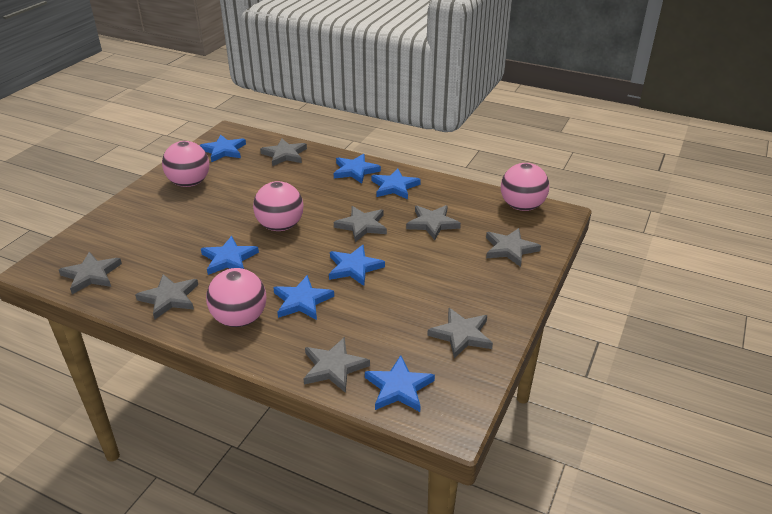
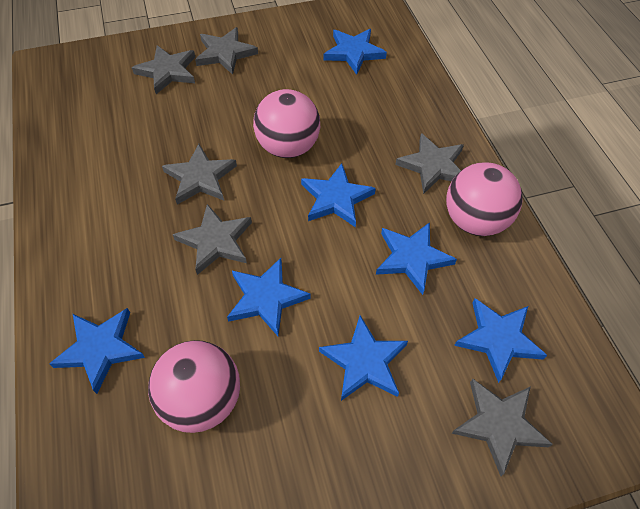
grey star: [59,252,122,294] [135,274,198,320] [260,139,307,166] [303,337,370,393] [334,206,387,242] [406,205,461,240] [427,308,493,359] [486,228,541,267] = 8 -> [132,45,195,94] [162,144,237,205] [173,204,252,275] [195,27,258,75] [395,133,464,194] [452,379,553,476] = 6
pink ball: [162,141,209,187] [206,268,267,327] [253,181,304,231] [501,163,549,211] = 4 -> [148,340,240,433] [253,89,320,158] [446,162,523,236] = 3

